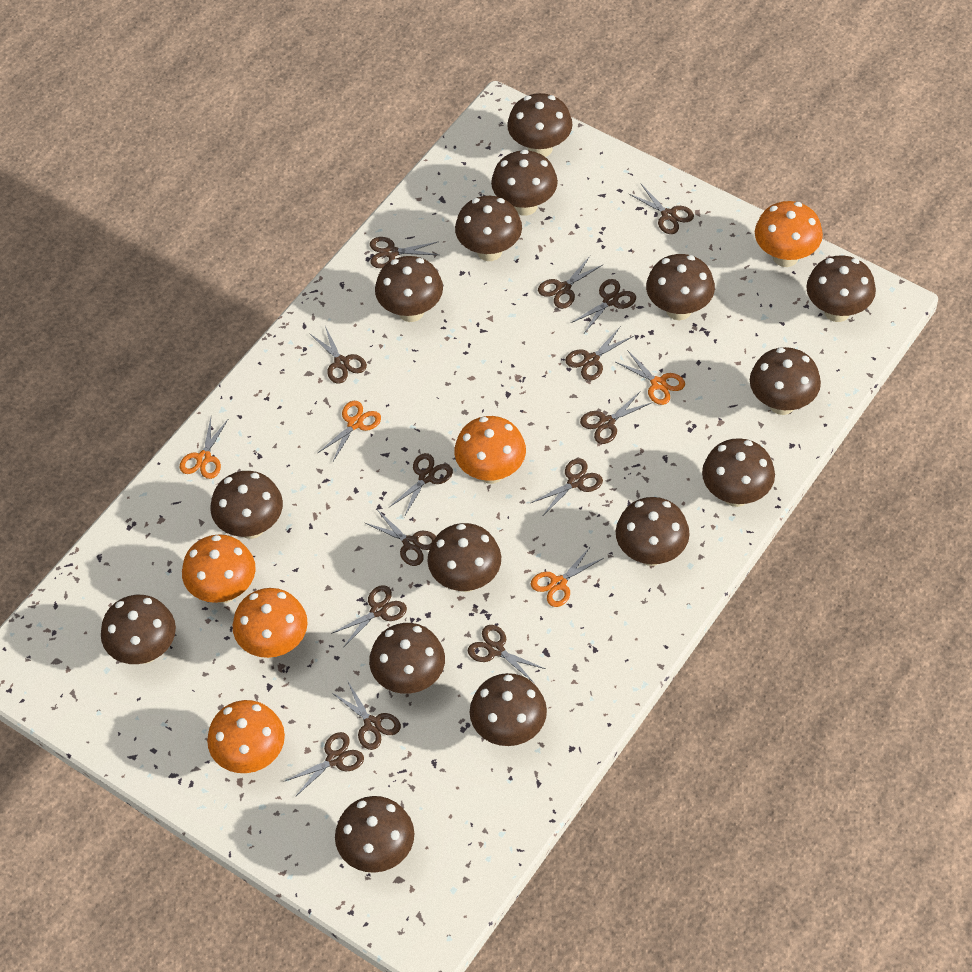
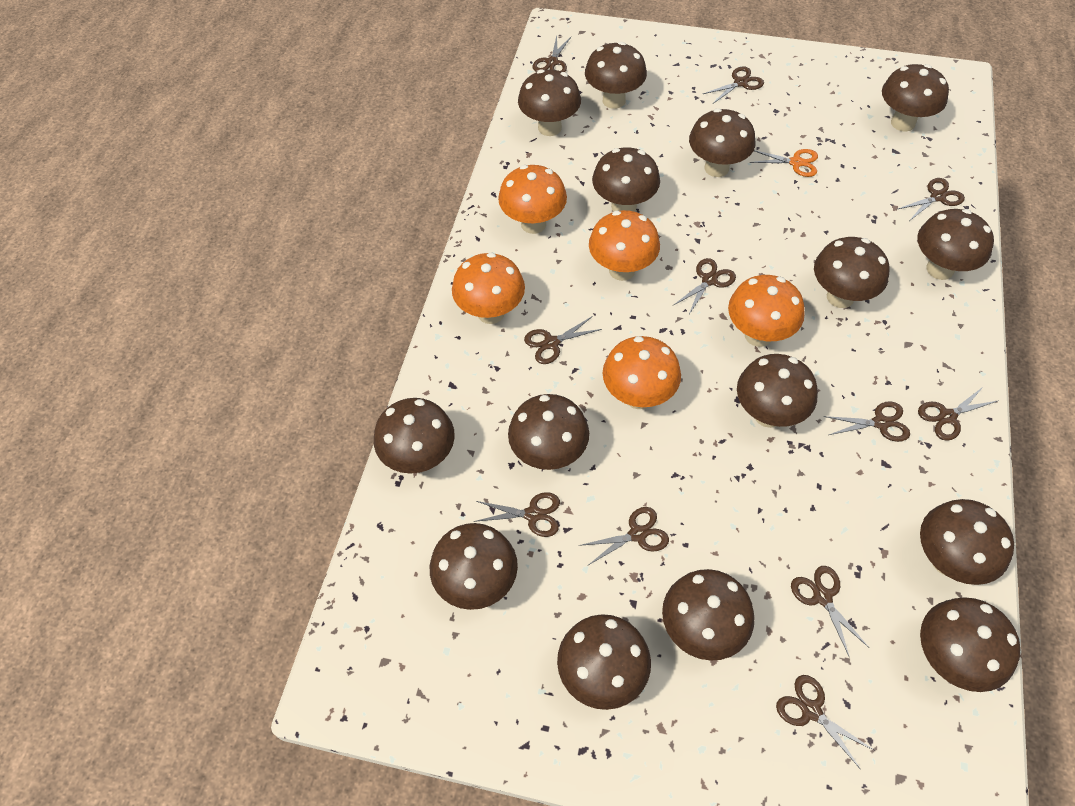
brown scissors: [283,732,364,797] [309,326,367,384] [331,585,407,646] [331,682,401,750] [365,511,436,566] [370,237,438,268] [389,453,453,517] [468,625,545,684] [531,458,603,515] [538,256,602,309] [565,327,633,381] [571,279,636,333] [580,391,653,444] [629,184,694,234] = 14 -> [474,492,560,537] [524,316,602,364] [533,36,571,72] [579,507,669,565] [674,258,736,314] [703,67,764,104] [776,675,875,770] [791,566,869,656] [824,401,910,442] [898,178,965,220] [918,386,997,441] = 11
orange scissors: [180,418,229,479] [318,401,381,461] [531,546,604,607] [616,350,685,405] = 4 -> [749,149,818,177] = 1

